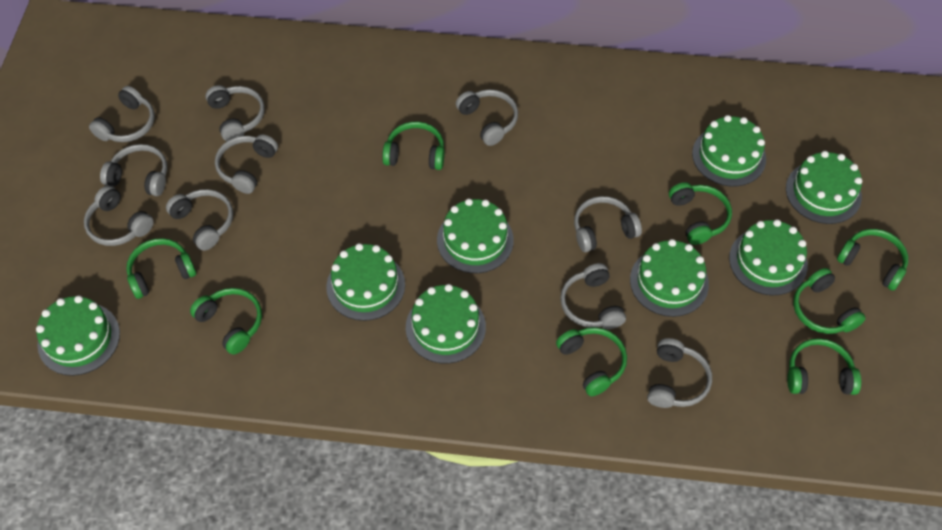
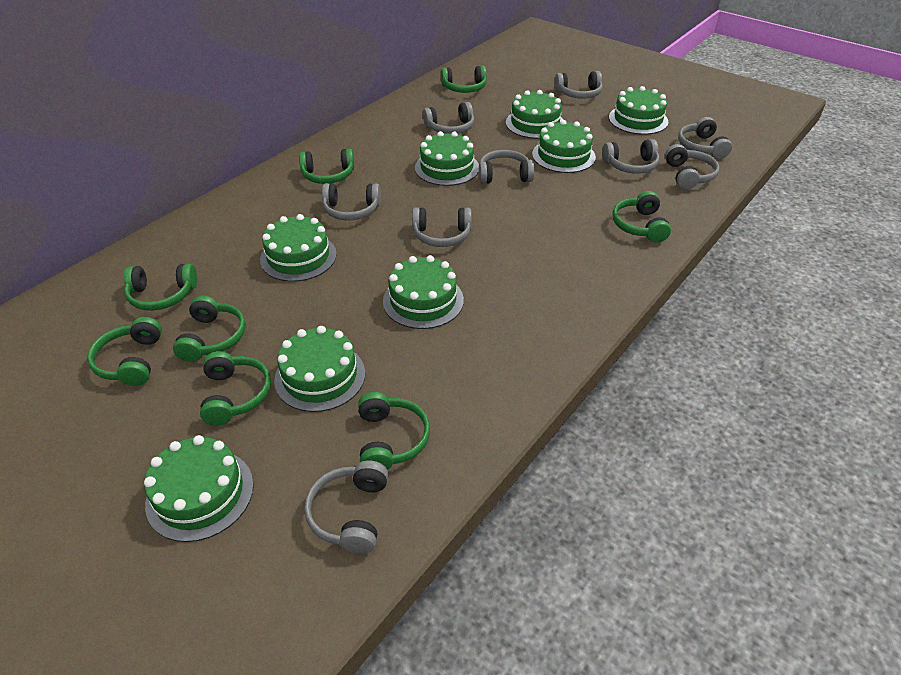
grey headphones: [84,186,154,246] [89,86,154,142] [100,144,167,196] [166,189,233,251] [205,85,265,141] [215,134,278,194] [456,89,518,146] [560,263,626,329] [574,196,642,252] [647,338,712,408] = 10 -> [304,461,388,553] [322,183,381,221] [412,207,472,247] [423,102,474,134] [479,150,535,184] [555,71,603,99] [602,139,659,174] [665,144,720,190] [678,117,732,159] = 9

